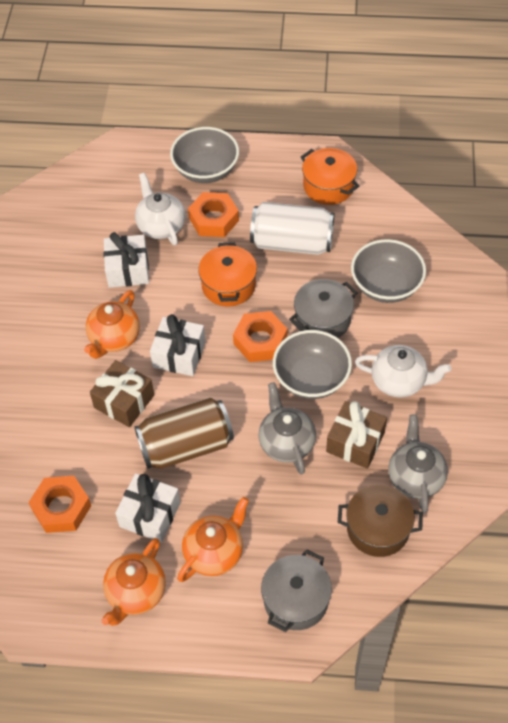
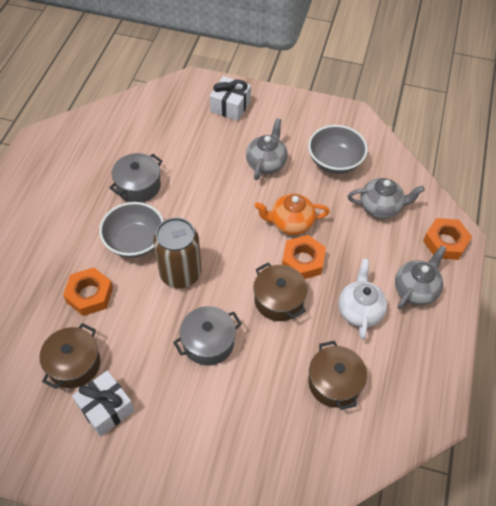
brown gift: [90,360,154,427] [326,401,387,469] = 2 -> none = 0
brown pot: [338,485,423,557] = 1 -> [40,323,100,389] [253,263,307,321] [308,341,367,410] = 3
grey bowl: [170,127,239,183] [273,330,352,399] [351,239,426,303] = 3 -> [99,202,164,258] [308,125,368,174] = 2
grey teapot: [259,382,316,475] [388,414,448,513] = 2 -> [246,118,288,180] [347,178,425,219] [395,245,447,309] = 3
orange pot: [198,242,257,307] [301,148,359,205] = 2 -> none = 0
orange teapot: [84,290,140,359] [102,538,166,626] [177,497,249,582] = 3 -> [255,193,330,235] = 1
white can: [250,202,334,255] = 1 -> none = 0
white gift: [103,232,149,288] [115,473,181,542] [150,314,206,376] = 3 -> [72,371,135,437] [210,76,251,121] = 2
white teapot: [135,173,185,245] [355,345,451,398] = 2 -> [338,259,387,339] = 1

